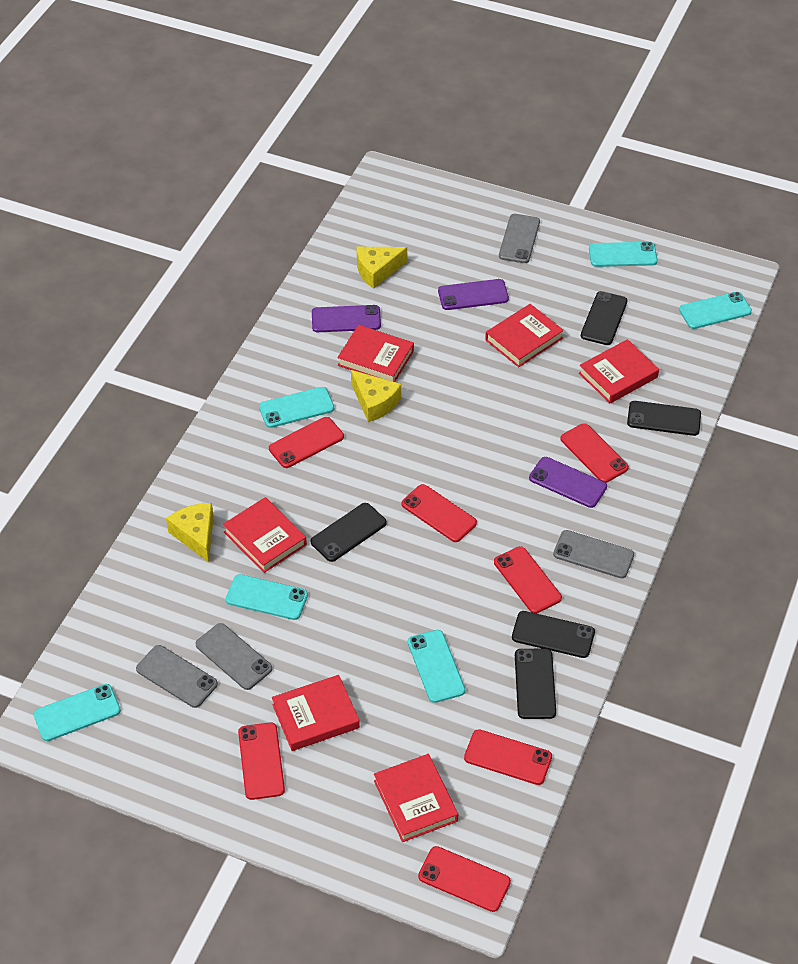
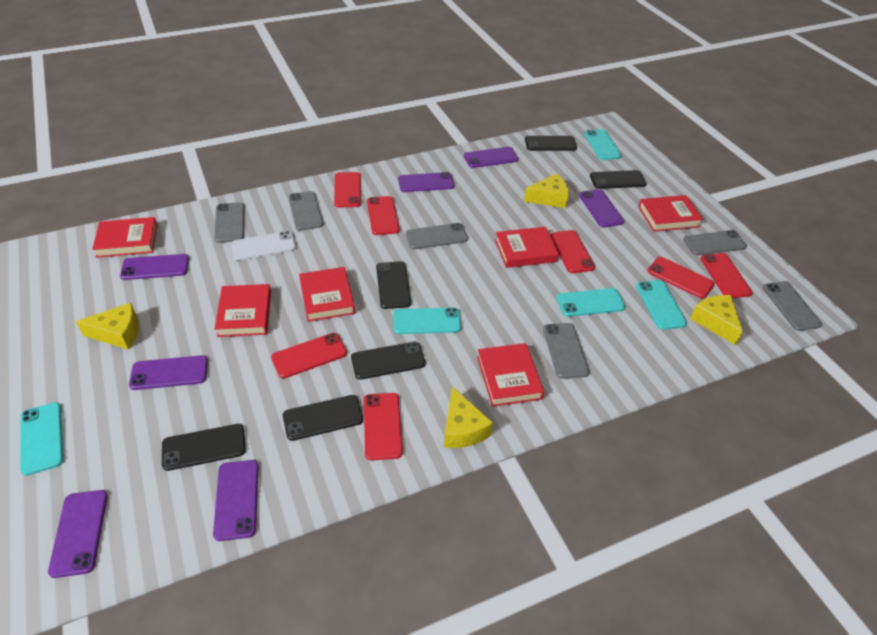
black phone: [311,503,387,562] [512,611,595,658] [515,649,556,719] [581,291,628,345] [627,401,701,436] = 5 -> [162,424,246,471] [283,395,363,441] [351,342,425,380] [376,261,411,309] [525,136,577,151] [590,170,647,189] = 6
grey phone: [136,645,218,708] [195,623,272,690] [499,214,540,263] [553,530,634,578] = 4 -> [214,202,244,243] [288,191,323,231] [406,223,468,249] [543,323,590,379] [683,230,747,255] [763,281,822,331] = 6
purple phone: [312,305,381,332] [438,279,509,310] [529,457,607,508] = 3 -> [48,490,108,578] [120,254,189,280] [129,355,208,390] [213,460,259,541] [398,172,454,192] [464,147,518,168] [579,189,624,228] = 7
turquoise phone: [33,684,121,741] [226,574,308,620] [259,387,334,428] [408,630,465,703] [589,242,657,267] [679,292,752,329] = 6 -> [20,402,64,476] [393,308,461,334] [556,288,625,317] [584,129,622,160] [636,280,687,330] = 5
white phone: none = 0 -> [231,231,296,261] = 1
yellow cheese: [166,503,214,563] [351,370,401,422] [356,247,407,289] = 3 -> [76,303,139,350] [444,386,493,448] [524,174,569,208] [690,295,743,345] = 4

